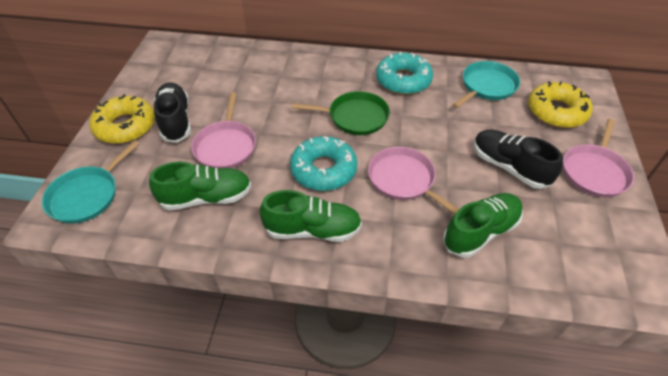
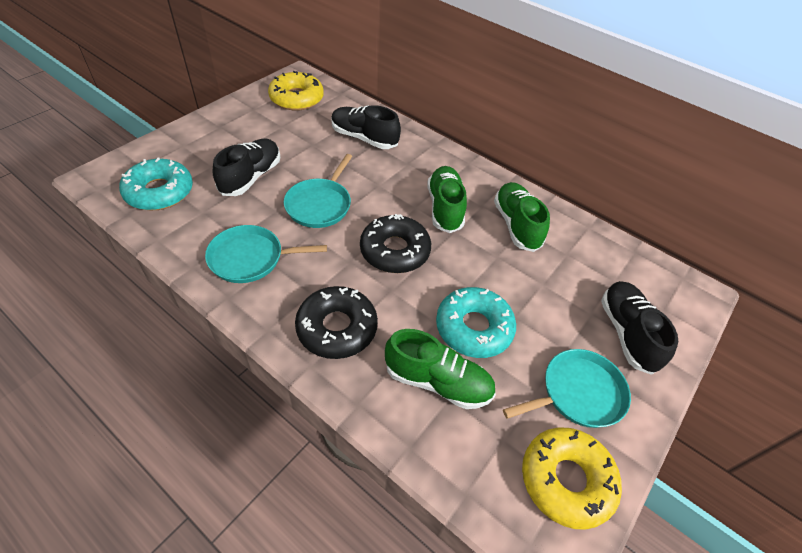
black donut: none = 0 -> [295,286,378,359] [360,214,431,273] = 2
black shoe: [154,82,191,143] [474,129,563,189] = 2 -> [213,138,280,196] [331,105,401,149] [601,281,678,375] = 3
green pan: [292,91,390,135] = 1 -> none = 0
pink pan: [191,92,256,169] [368,147,459,214] [563,119,634,197] = 3 -> none = 0
turquoise pan: [42,141,139,224] [452,61,520,108] = 2 -> [205,225,327,283] [284,154,352,228] [503,349,631,428] = 3

